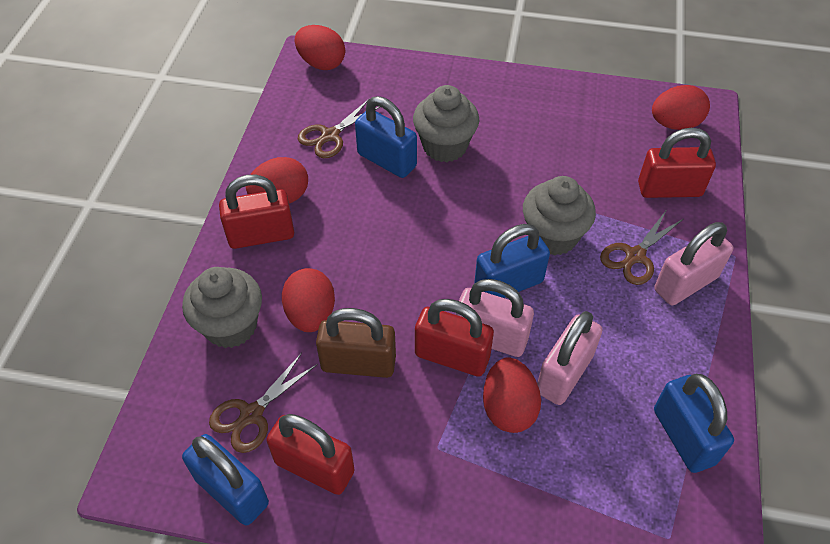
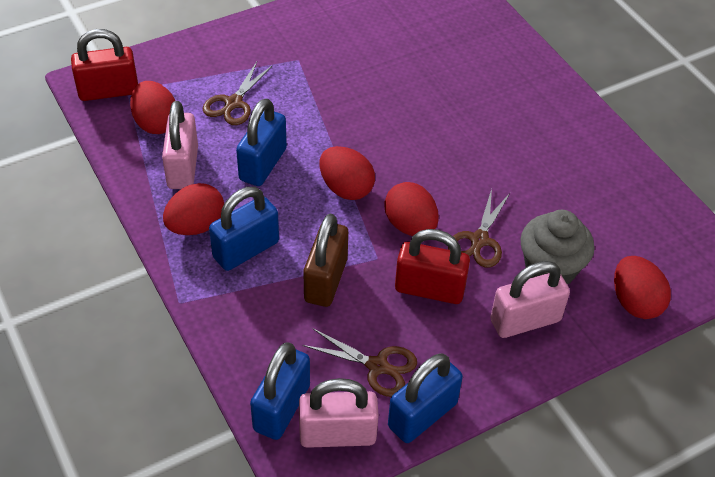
grey cupcake: [182,267,262,348] [413,85,479,162] [523,176,596,256] = 3 -> [520,210,595,284] = 1
red padlock: [219,175,294,249] [266,414,355,495] [415,299,494,377] [638,128,716,198] = 4 -> [71,29,138,101] [395,229,470,304] = 2

